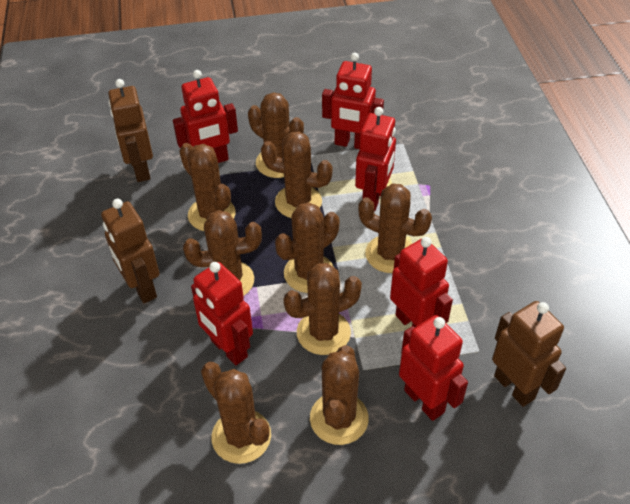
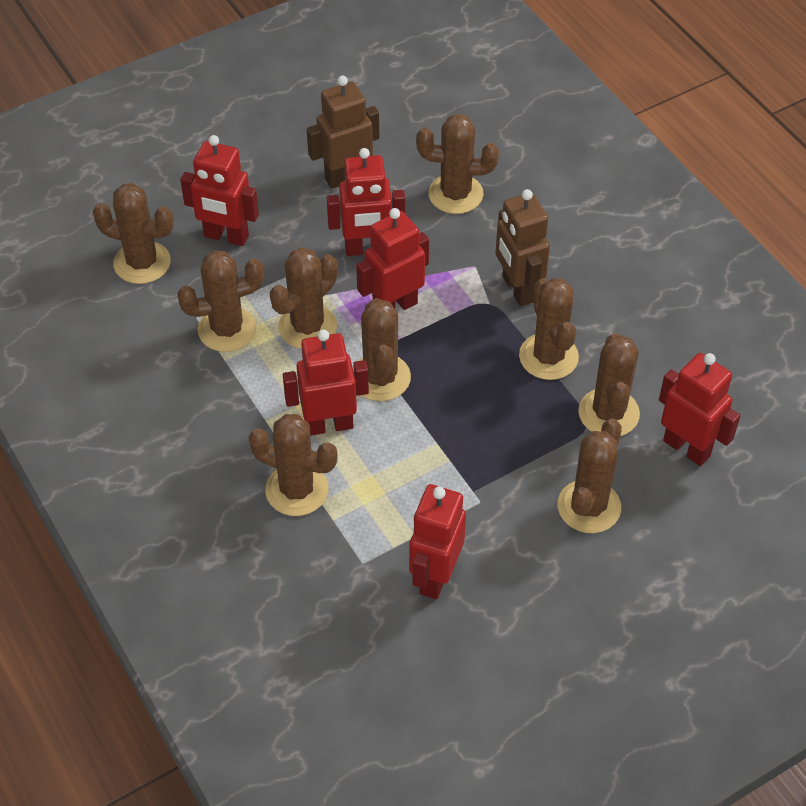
brown robot: [101,199,160,303] [108,79,153,182] [492,301,566,407] = 3 -> [307,76,379,189] [495,189,550,306] = 2

